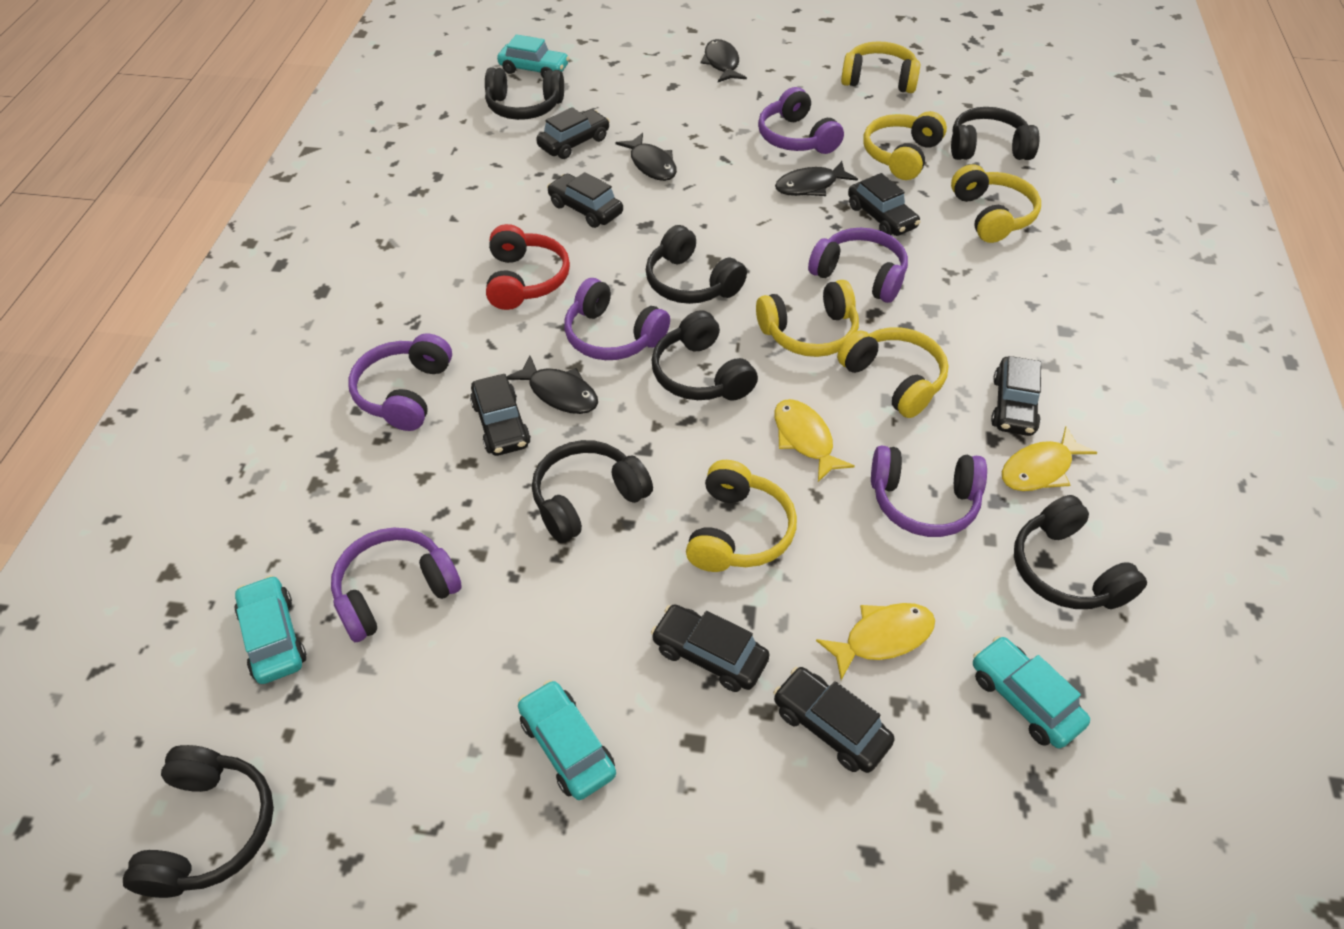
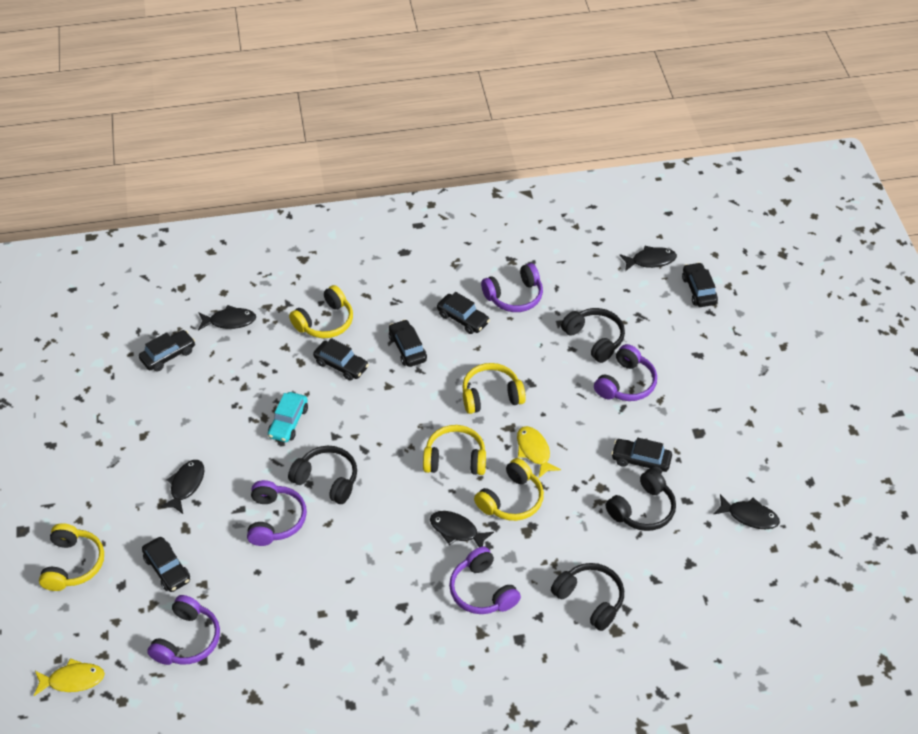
black fish: [506,356,598,414] [615,133,677,181] [700,39,747,82] [775,161,858,196] = 4 -> [160,460,204,514] [198,305,256,331] [430,511,494,547] [620,246,677,271] [713,494,780,529] = 5
black headphones: [123,745,274,898] [485,67,564,120] [532,440,653,543] [646,225,747,304] [651,310,758,401] [951,107,1040,160] [1014,495,1147,609] = 7 -> [288,446,357,504] [551,563,624,631] [561,308,625,363] [605,468,676,531] = 4
purple headphones: [331,527,462,642] [348,333,452,431] [564,278,670,360] [758,87,844,154] [808,228,908,303] [871,446,987,537] = 6 -> [147,595,220,665] [247,480,307,546] [449,547,521,614] [481,263,543,312] [594,344,657,401] = 5
red headphones: [486,224,570,310] = 1 -> none = 0
turquoise car: [234,575,306,684] [497,34,569,77] [518,680,616,800] [973,636,1090,748] = 4 -> [268,392,308,442] = 1
yellow fish: [775,399,855,482] [816,603,935,680] [1002,426,1098,491] = 3 -> [34,658,105,696] [517,426,561,479] = 2
yellow headphones: [686,460,797,572] [756,280,859,357] [837,327,949,418] [841,41,920,93] [863,111,947,180] [951,164,1041,243] = 6 -> [39,523,104,591] [289,285,353,338] [423,425,486,475] [462,363,526,414] [474,458,544,521] = 5

